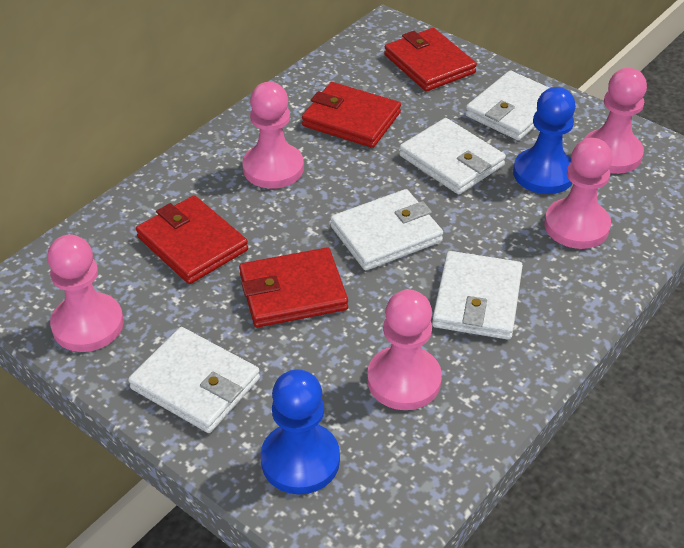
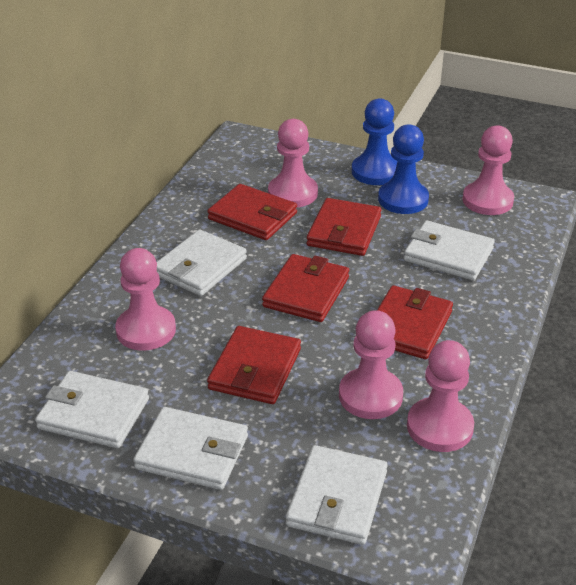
red wallet: [136,195,248,284] [239,247,348,327] [302,82,401,148] [384,28,477,91] = 4 -> [207,326,301,404] [208,184,297,240] [262,254,349,322] [307,198,381,256] [377,285,453,359] = 5

